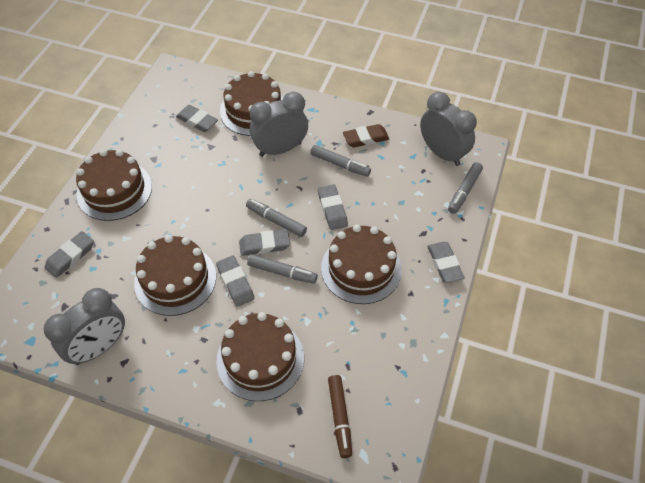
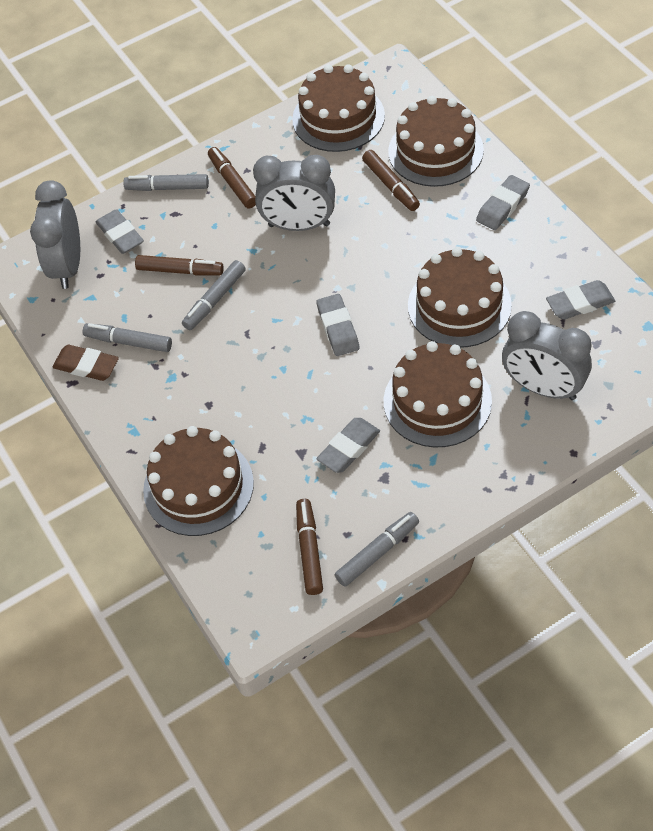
brown marker: [328,375,352,458] = 1 -> [135,255,224,275] [208,147,256,208] [296,499,323,595] [362,150,420,211] = 4
grey eraser: [45,231,94,278] [176,105,218,132] [216,256,255,307] [239,230,290,256] [318,184,348,230] [427,242,465,283] = 6 -> [96,209,144,254] [317,294,359,356] [317,418,380,473] [476,175,530,230] [546,280,615,319] = 5

